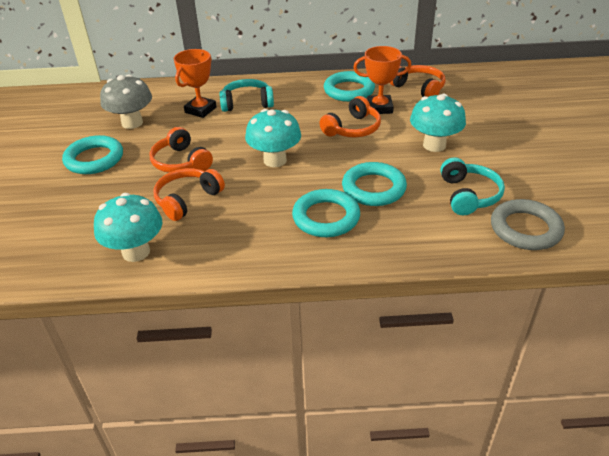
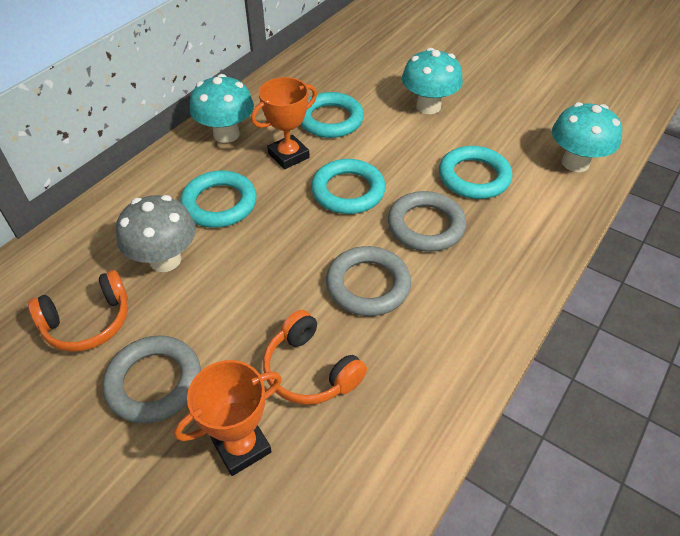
grey ring: [491,199,565,250] = 1 -> [102,336,201,423] [326,246,411,316] [388,191,466,252] = 3
orange headphones: [149,127,213,173] [153,168,225,221] [320,96,381,137] [390,65,446,97] = 4 -> [28,270,128,352] [263,310,367,405] = 2
turquoise headphones: [219,79,274,112] [440,157,505,215] = 2 -> none = 0

